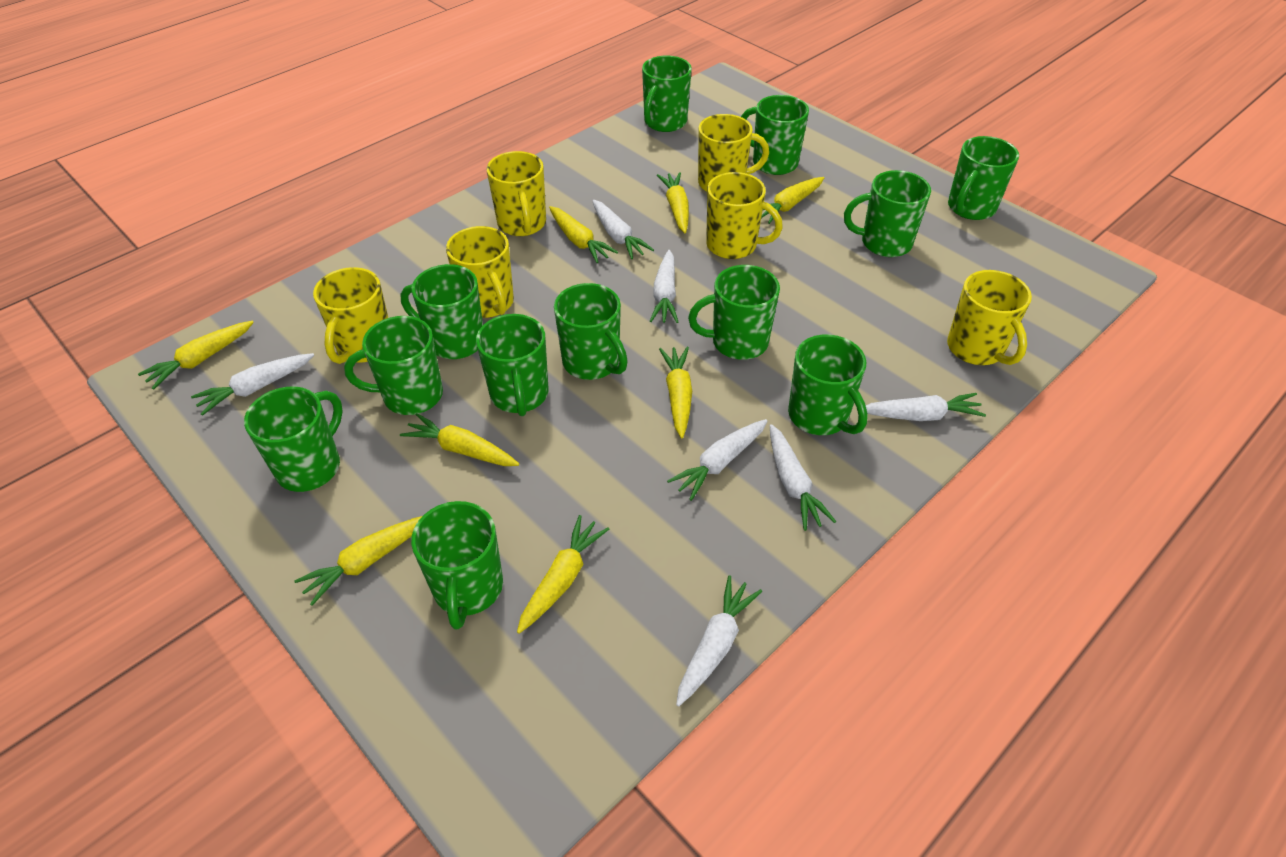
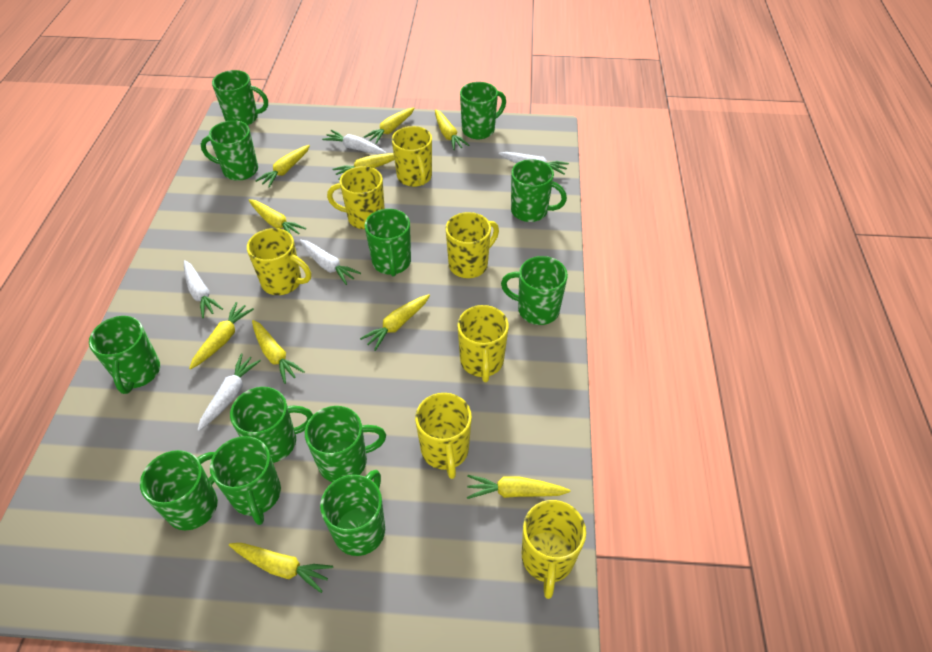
white carrot: [191,353,314,416] [592,200,654,259] [650,250,678,323] [667,419,768,501] [676,575,762,707] [770,424,836,531] [866,393,986,421] = 7 -> [184,260,223,318] [198,354,261,431] [300,240,361,285] [322,130,387,155] [499,152,569,175] = 5
yellow carrot: [138,321,254,390] [294,516,422,606] [400,413,519,466] [517,515,609,634] [549,206,618,263] [657,172,689,233] [659,347,692,438] [761,177,824,224] = 8 -> [189,302,254,369] [229,543,333,593] [249,199,306,234] [252,320,305,384] [255,145,310,188] [332,153,394,180] [360,294,430,351] [364,107,414,144] [435,109,469,150] [467,475,571,499] = 10
yellow mug: [313,267,388,364] [446,226,514,318] [486,151,546,236] [698,114,769,192] [706,172,783,259] [947,270,1032,365] = 6 -> [247,228,311,295] [327,166,385,229] [392,126,432,187] [415,393,472,479] [445,212,499,278] [457,305,509,382] [522,500,586,599] = 7

